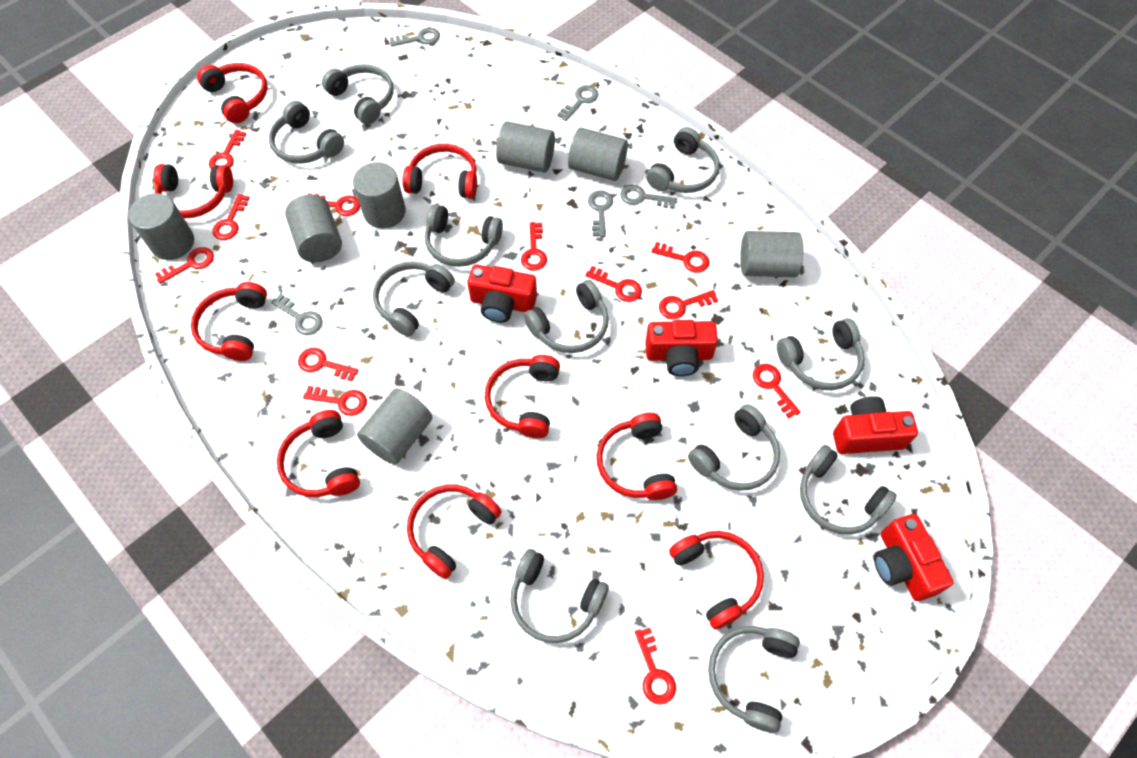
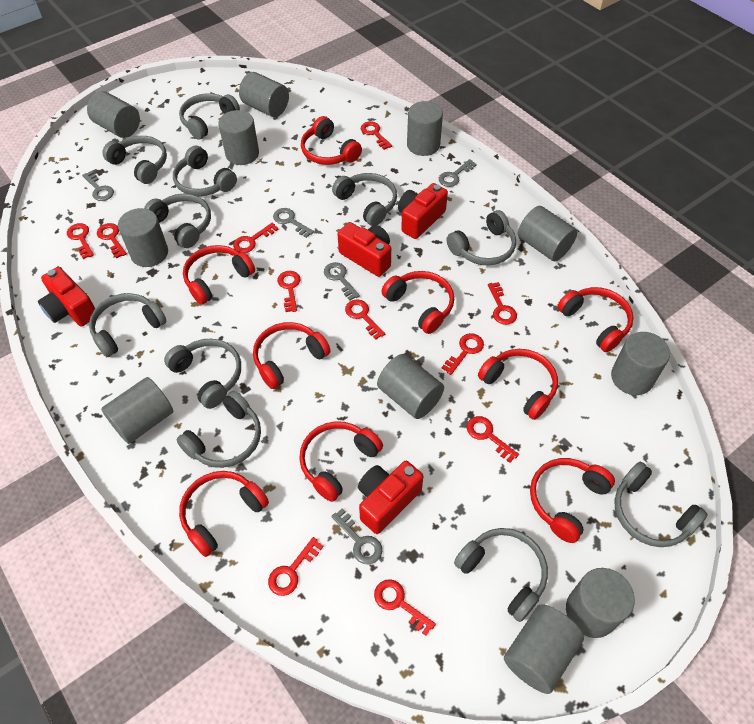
grey cylinder: [128,193,194,260] [285,194,342,262] [353,162,406,229] [357,388,433,464] [496,121,555,173] [568,127,628,181] [740,231,803,277] = 7 -> [87,91,140,138] [101,377,173,444] [118,208,168,267] [218,110,259,165] [239,72,289,117] [377,354,444,419] [407,101,443,156] [504,604,584,694] [518,206,577,261] [566,568,635,638] [611,332,670,395] = 11
red key: [155,247,214,284] [209,130,246,169] [212,194,250,240] [298,348,359,381] [303,386,367,416] [308,193,360,216] [521,222,547,271] [585,266,642,302] [635,628,676,705] [651,242,709,273] [659,290,718,319] [753,364,801,418] = 12 -> [67,223,94,259] [97,223,127,258] [233,223,279,253] [268,537,323,596] [277,271,301,312] [345,299,386,340] [361,121,392,150] [374,579,436,636] [441,333,484,375] [466,416,519,463] [488,282,517,325] = 11

